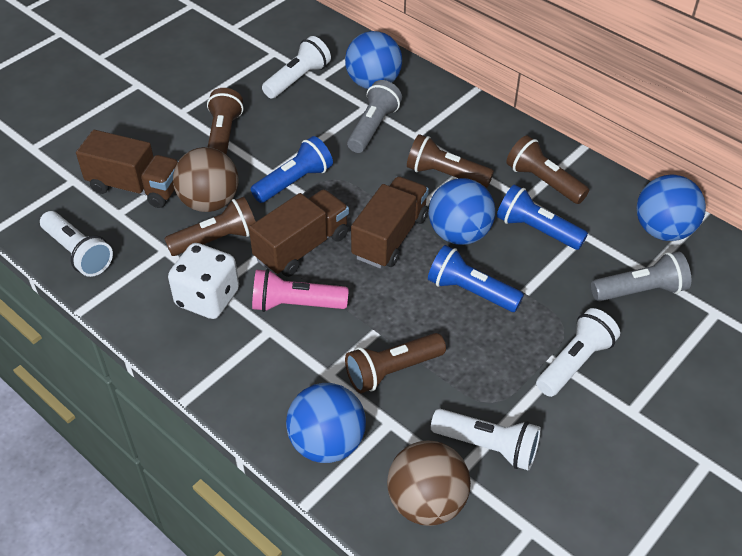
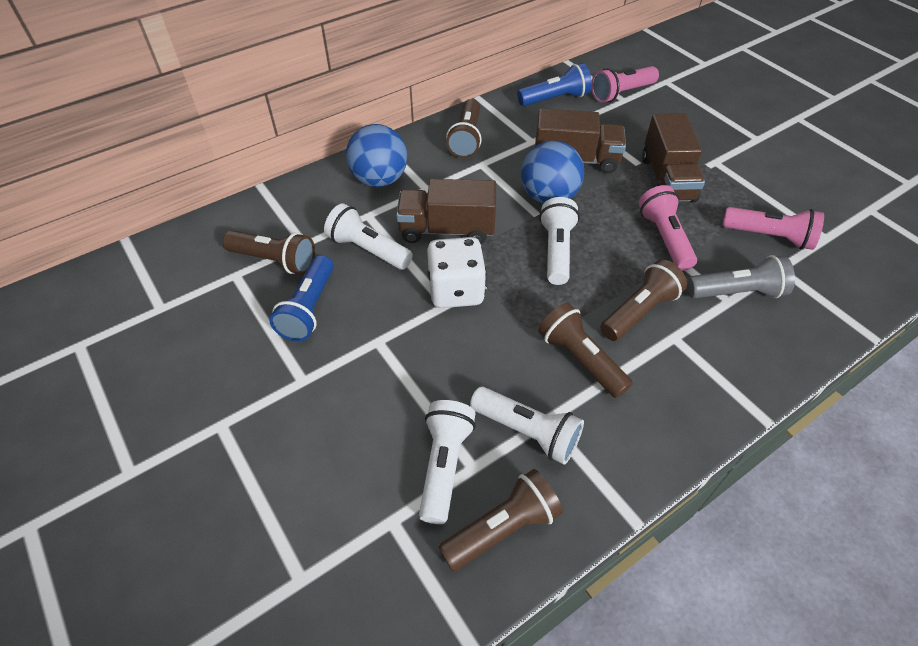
blue ball: [286,383,366,463] [345,31,402,89] [429,178,495,245] [636,175,706,241] = 4 -> [346,124,407,187] [521,141,584,204] = 2
blue flashlight: [251,136,333,203] [428,245,524,312] [497,185,588,250] = 3 -> [269,255,334,341] [517,63,592,106] = 2
brown ball: [173,147,239,212] [387,440,471,526] = 2 -> none = 0
grey flashlight: [347,80,402,153] [591,251,691,301] = 2 -> [687,255,795,298] = 1
pink flashlight: [252,269,349,312] = 1 -> [591,66,659,103] [639,185,697,271] [722,207,824,250] = 3

